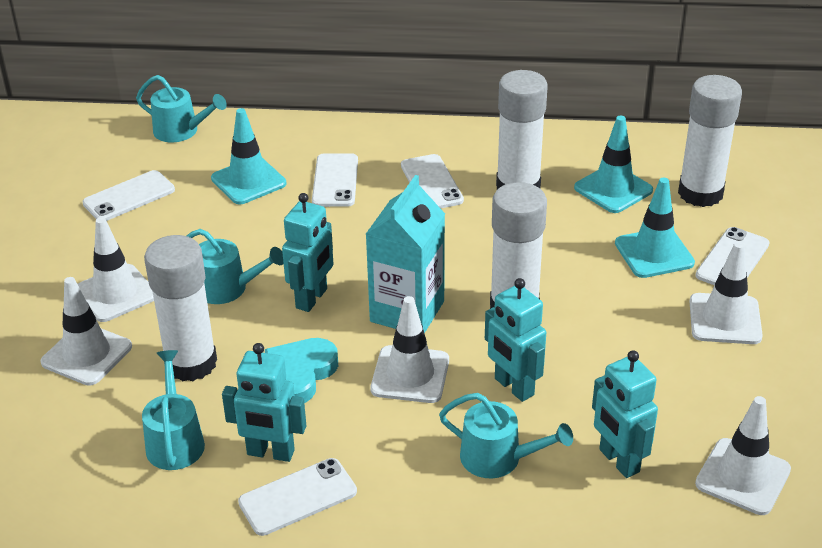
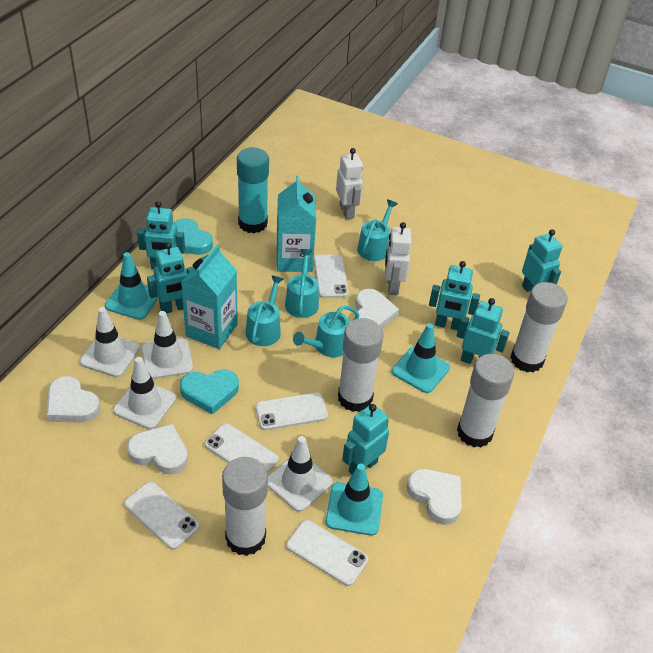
turquoise carton: [366,175,445,333] = 1 -> [181,244,238,349] [277,176,316,272] = 2
turquoise glue stick: none = 0 -> [237,148,269,233] = 1
turquoise heart: [265,338,338,403] = 1 -> [174,218,213,255] [180,369,239,414] = 2
turquoise robot: [222,343,306,462] [282,193,333,312] [485,278,546,402] [592,350,658,478] = 4 -> [137,201,185,269] [147,242,193,313] [342,404,389,475] [429,261,480,331] [457,298,510,364] [522,229,562,292] = 6
white heart: none = 0 -> [47,376,101,423] [127,424,188,475] [355,289,399,328] [407,469,462,525] = 4
white robot: none = 0 -> [336,148,363,219] [385,222,412,295] = 2
white traffic cone: [40,277,132,386] [78,217,154,322] [371,296,449,403] [689,242,763,344] [695,396,791,515] = 5 -> [80,307,140,377] [113,357,176,429] [142,311,193,379] [268,436,333,512] = 4

